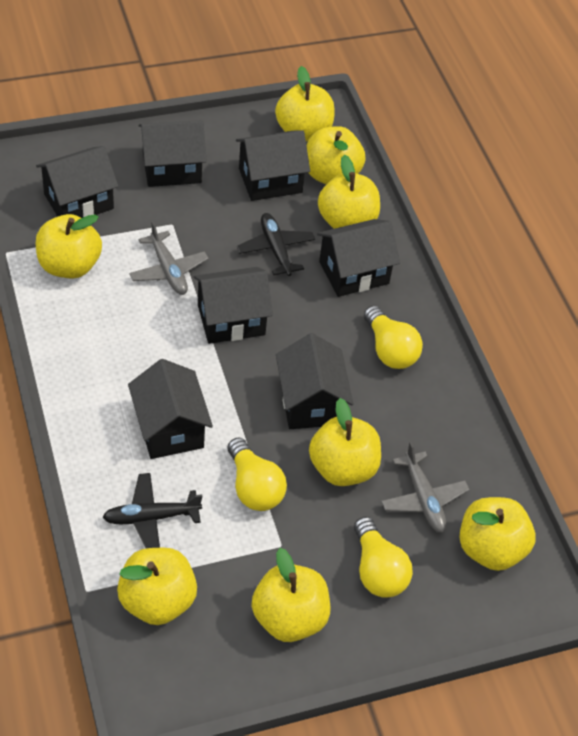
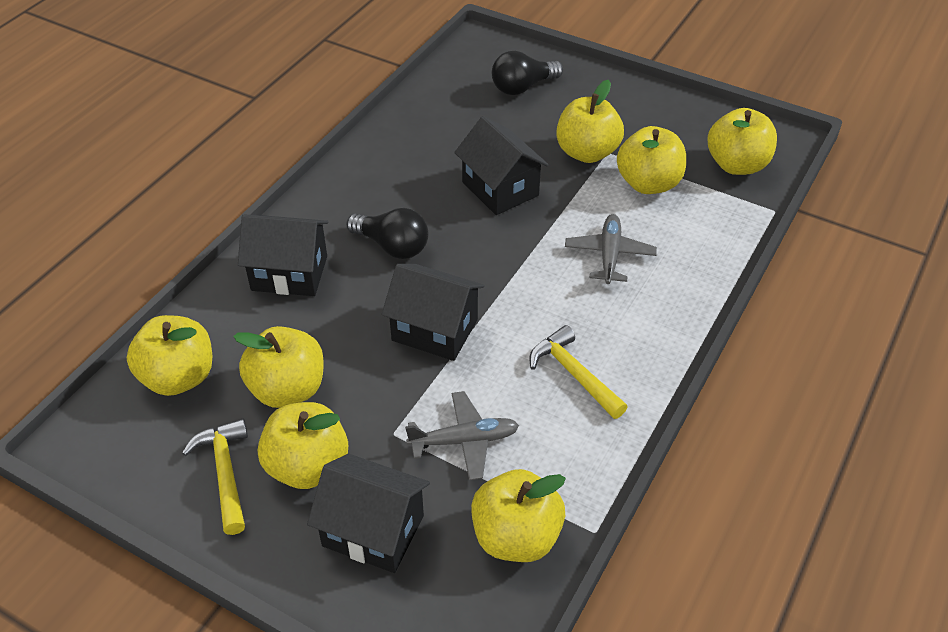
black house: [36,146,118,218] [128,359,213,459] [139,120,207,187] [194,267,273,344] [236,130,310,201] [276,333,353,429] [317,219,400,297] = 7 -> [238,215,328,296] [307,454,430,573] [382,264,485,361] [454,116,549,215] = 4
black light bulb: none = 0 -> [347,208,428,259] [492,51,563,95] = 2
black plane: [103,473,202,548] [237,213,315,276] = 2 -> none = 0
yellow apple: [35,214,102,279] [117,548,197,625] [252,548,330,642] [275,66,335,142] [306,126,366,184] [309,398,381,486] [318,155,380,229] [459,497,536,571] = 8 -> [127,315,212,396] [233,326,324,408] [258,402,348,489] [471,469,566,562] [556,80,624,163] [617,126,686,194] [707,108,777,175] = 7
yellow hammer: none = 0 -> [182,419,248,535] [530,325,627,419] = 2
yellow light bulb: [227,437,287,511] [354,517,413,598] [364,306,423,369] = 3 -> none = 0

